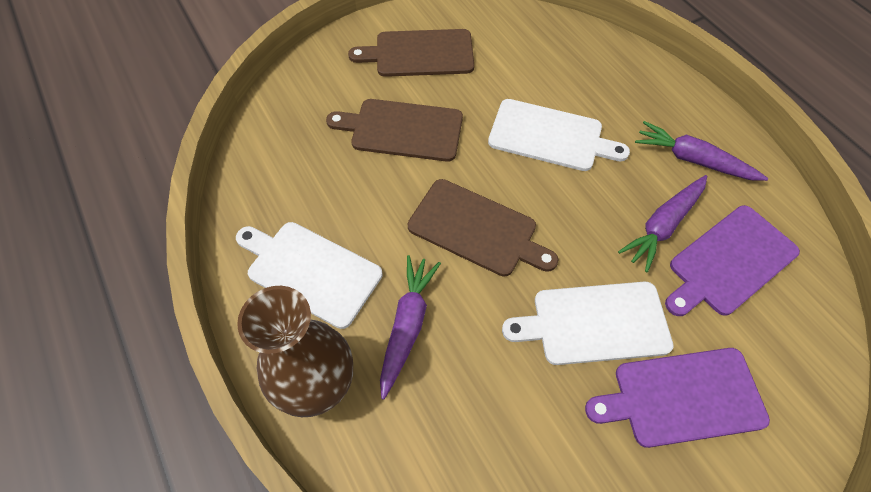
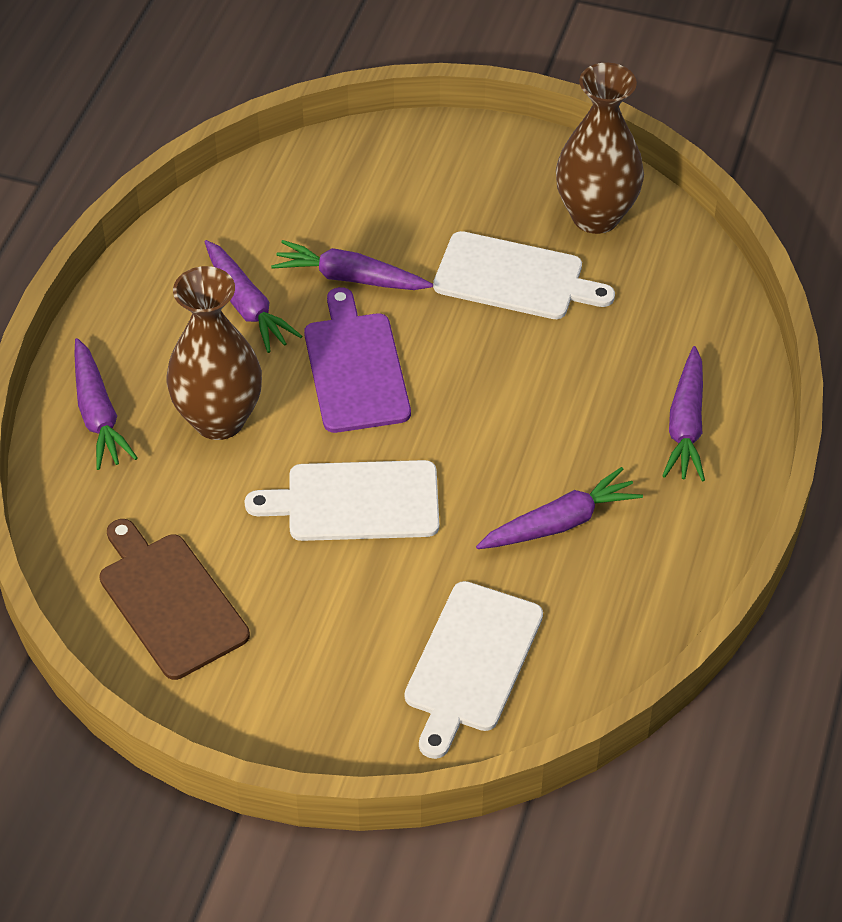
brown cutting board: [326,99,463,162] [348,29,474,77] [407,179,558,276] = 3 -> [99,519,250,680] = 1
brown vase: [237,286,353,417] = 1 -> [166,266,262,440] [556,63,644,234] = 2
purple carrot: [380,255,441,400] [618,175,707,272] [635,121,768,181] = 3 -> [74,338,138,470] [205,240,302,353] [271,240,433,290] [476,467,643,549] [662,346,705,482] = 5
purple cutting board: [585,348,770,448] [665,205,800,316] = 2 -> [304,287,411,433] = 1

